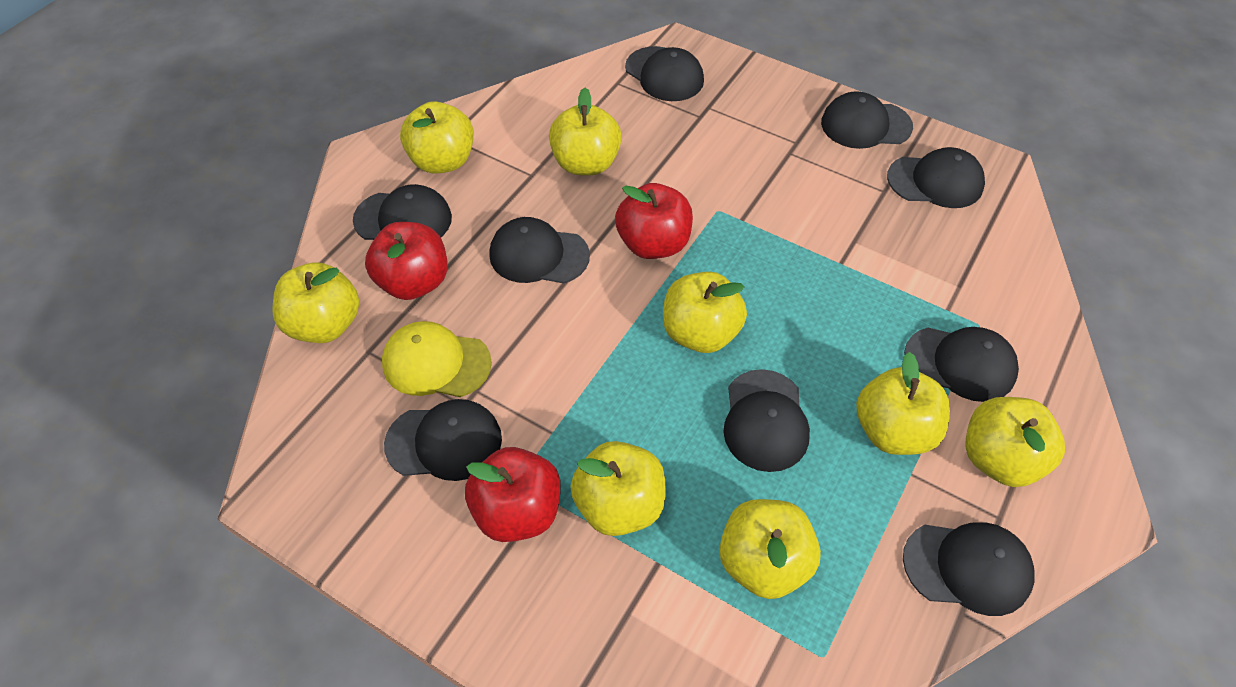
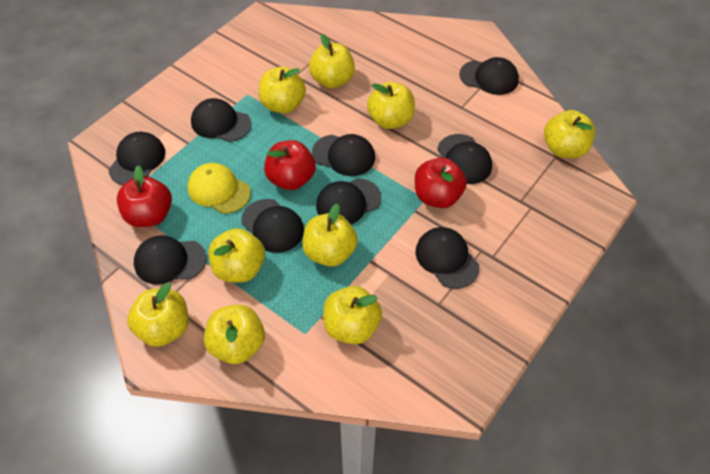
yellow apple: [272,263,359,343] [400,101,474,174] [549,88,622,175] [570,441,665,536] [663,272,747,353] [719,499,821,599] [856,352,950,455] [965,397,1065,487] = 8 -> [127,282,189,347] [204,305,265,364] [209,228,265,283] [259,67,306,113] [302,204,358,267] [309,34,355,88] [323,286,382,344] [367,82,415,129] [544,110,595,158] = 9

